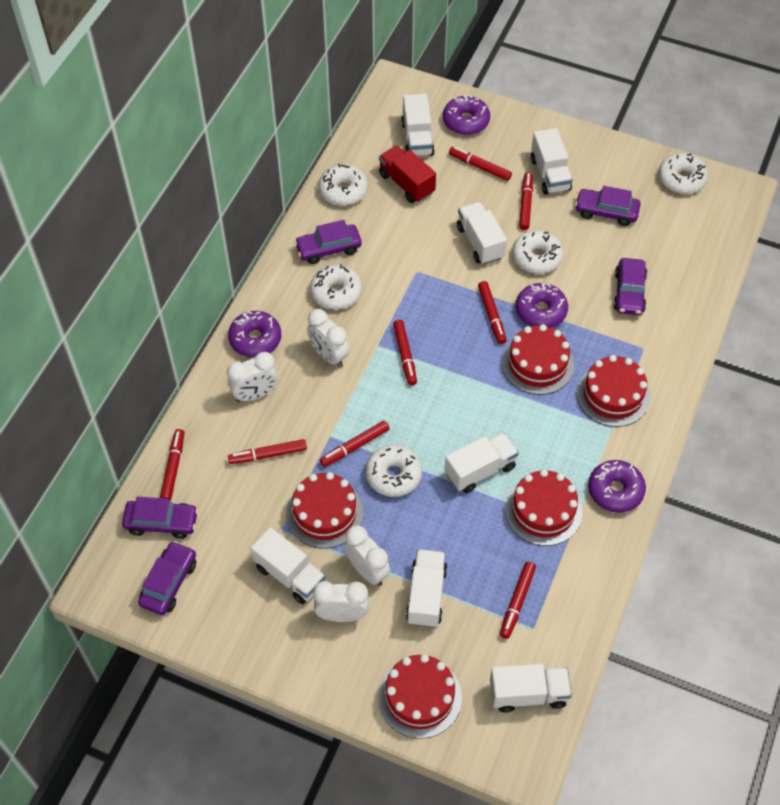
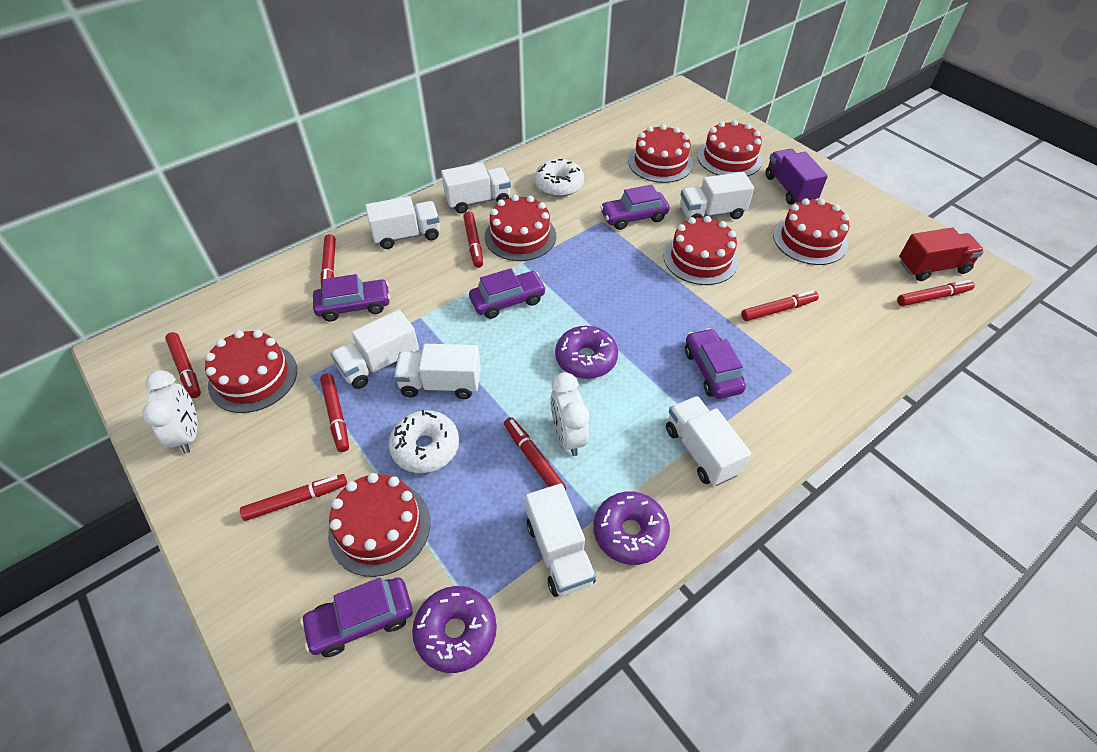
purple donut: [228,311,281,358] [443,95,490,135] [516,283,568,328] [588,460,646,513] = 4 -> [412,586,497,673] [555,326,618,379] [593,491,670,565] = 3
purple truck: none = 0 -> [766,149,828,205] = 1
red cake: [286,472,364,549] [378,654,462,739] [502,324,574,395] [505,469,582,546] [577,355,650,427] = 5 -> [205,330,297,413] [328,473,430,577] [485,195,556,261] [628,124,693,183] [664,216,739,285] [697,120,763,176] [773,198,849,265] = 7
white clock: [227,352,278,402] [307,309,349,368] [313,581,369,622] [344,525,390,586] = 4 -> [142,370,197,454] [551,372,589,456] = 2
white donut: [310,264,362,310] [319,164,368,206] [366,445,422,497] [512,230,564,274] [659,153,708,194] = 5 -> [389,410,459,473] [534,159,584,197] = 2

